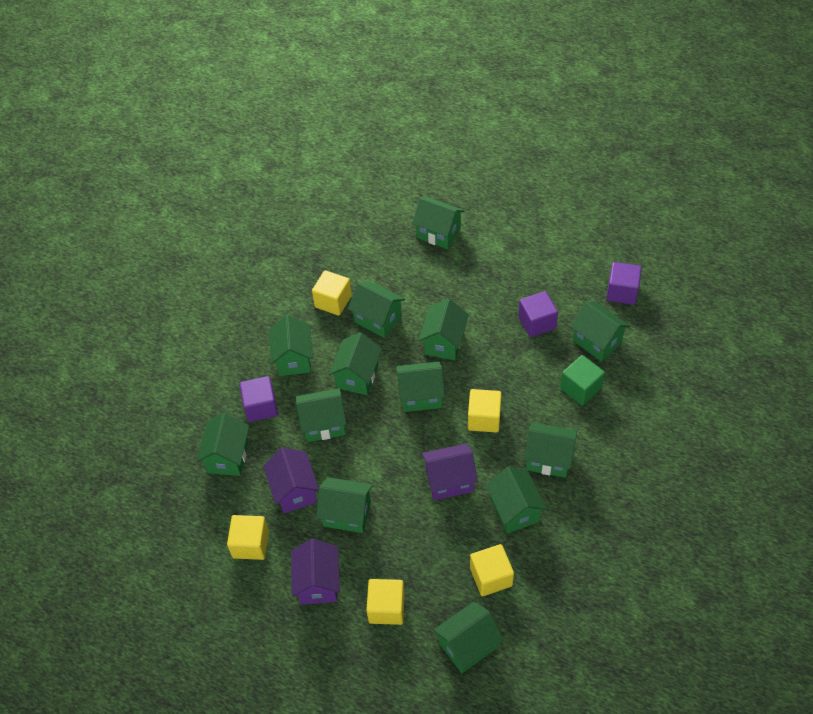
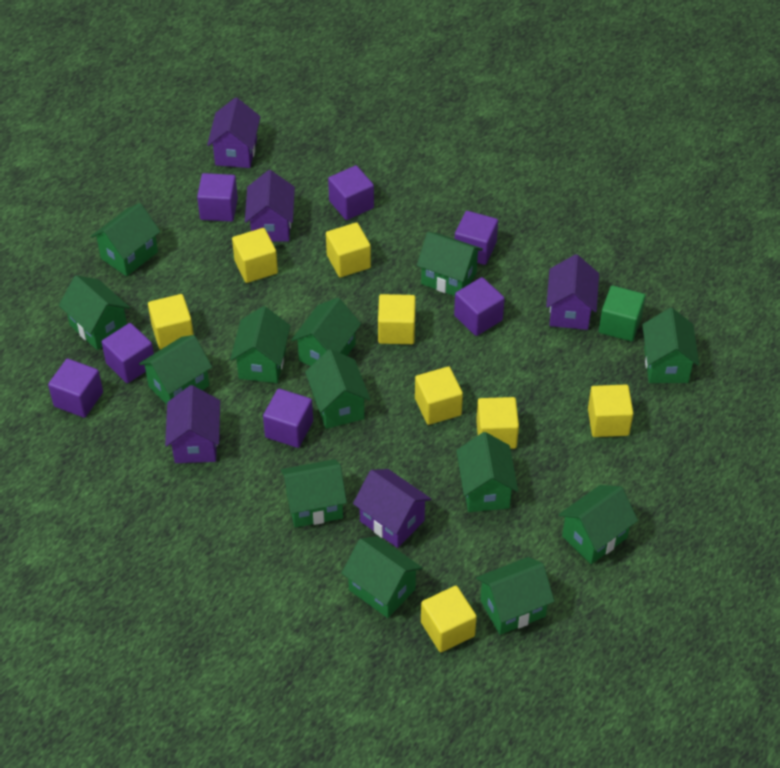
purple cube: [239,376,278,422] [518,291,558,337] [606,262,642,305] = 3 -> [48,359,103,418] [101,323,154,383] [197,173,238,222] [263,389,313,448] [328,165,374,220] [454,277,505,336] [455,211,498,265] = 7
purple house: [263,448,319,514] [291,539,340,605] [422,444,478,500] = 3 -> [165,385,220,463] [207,98,260,168] [245,170,295,241] [353,469,431,548] [546,254,599,330] = 5
yellow cube: [227,515,269,560] [312,270,352,316] [366,579,405,625] [468,389,502,433] [470,544,514,596] = 5 -> [148,294,194,350] [232,228,278,283] [326,222,371,277] [378,294,416,344] [415,366,463,425] [421,586,477,652] [476,397,519,449] [588,385,634,437] = 8

